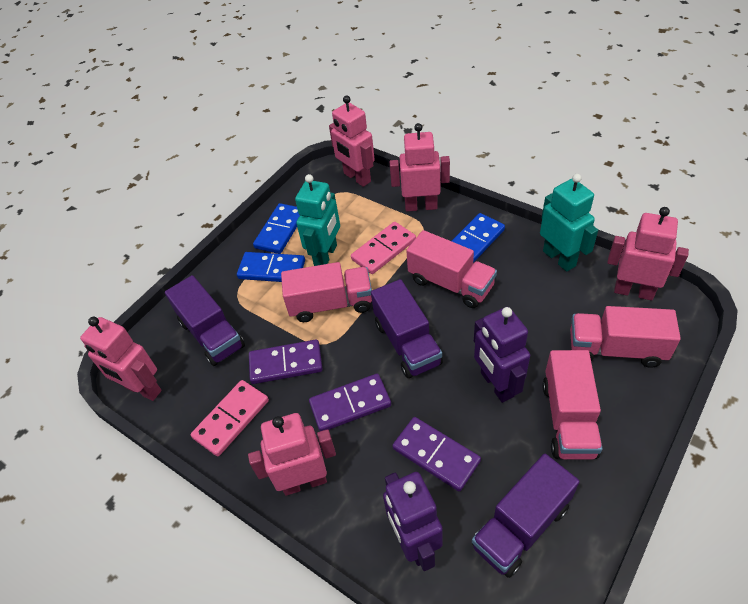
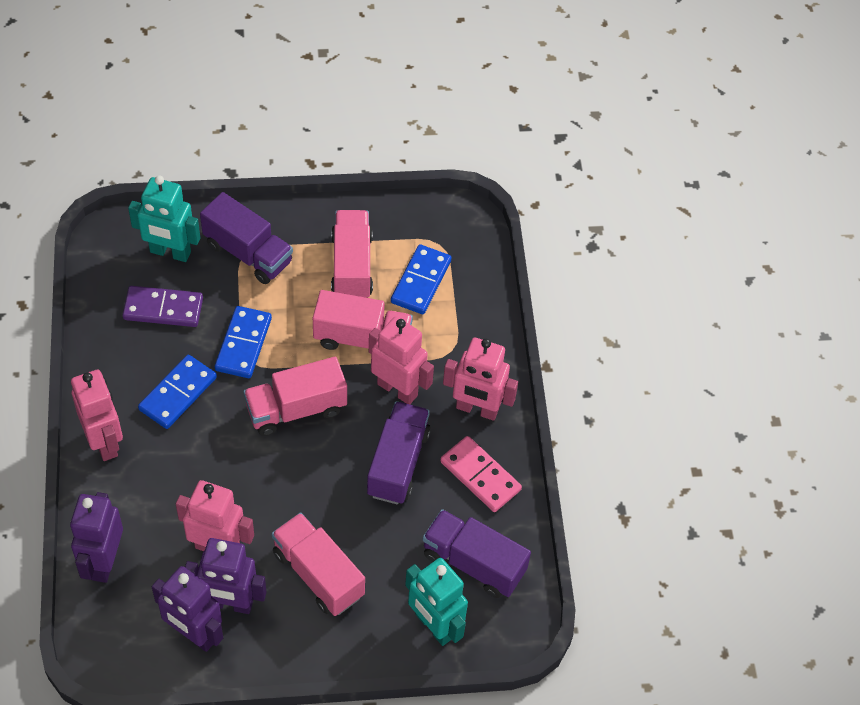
pink domino: [191,380,269,457] [351,222,416,274] = 2 -> [440,436,522,512] = 1
pink robot: [80,317,162,401] [248,413,336,496] [329,95,375,187] [390,123,450,212] [607,207,689,301] = 5 -> [71,370,123,461] [176,480,254,551] [369,316,434,404] [443,338,518,421] = 4
purple domino: [249,340,322,384] [309,374,391,431] [392,417,481,491] = 3 -> [122,286,203,327] = 1
purple robot: [383,472,443,571] [474,307,530,403] = 2 -> [70,492,123,583] [152,566,223,652] [185,538,267,614] = 3

